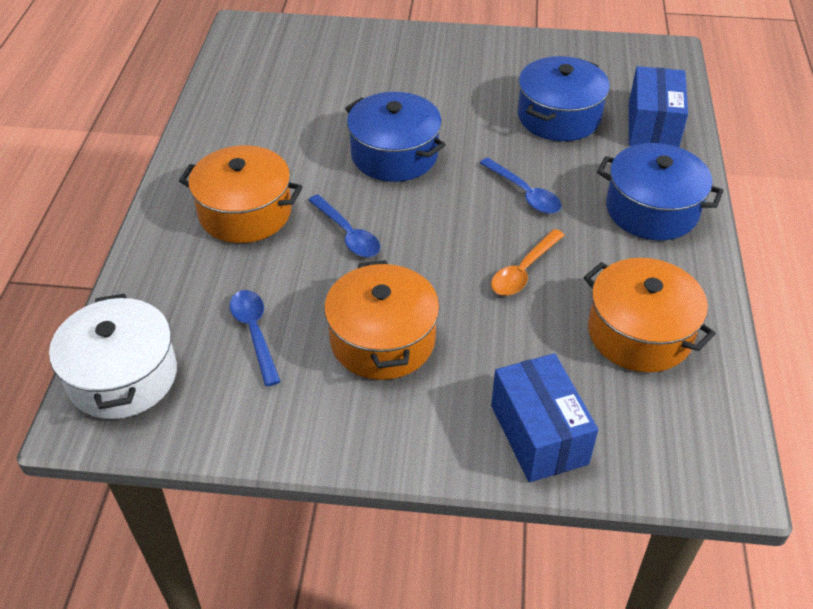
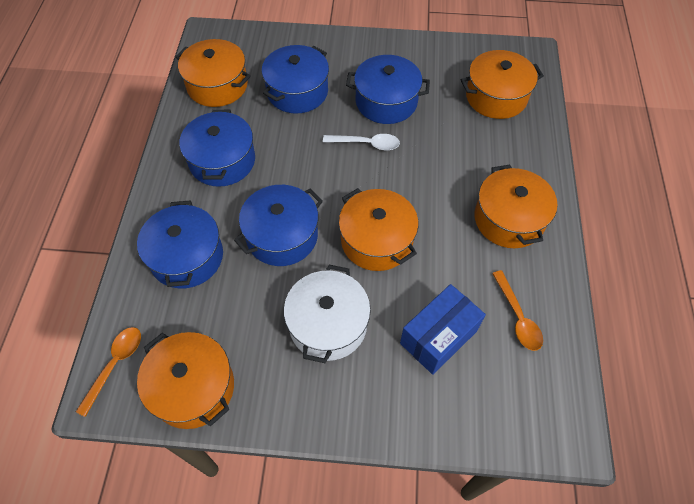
blue box: [491,353,598,482] [629,66,688,147] = 2 -> [400,284,486,375] = 1
blue pot: [345,92,446,182] [518,56,610,141] [597,143,723,240] = 3 -> [137,200,223,288] [179,110,255,187] [234,185,323,266] [262,45,329,114] [346,55,430,124] = 5
blue spoon: [230,290,281,386] [308,195,380,257] [480,158,562,214] = 3 -> none = 0
orange pot: [179,145,303,243] [324,260,440,380] [584,258,716,373] = 3 -> [137,332,234,429] [175,39,251,107] [339,188,418,271] [461,50,544,119] [474,164,557,248] = 5
orange spoon: [491,229,564,296] = 1 -> [76,327,141,417] [492,270,543,351] = 2
white spoon: none = 0 -> [323,134,400,150] = 1

